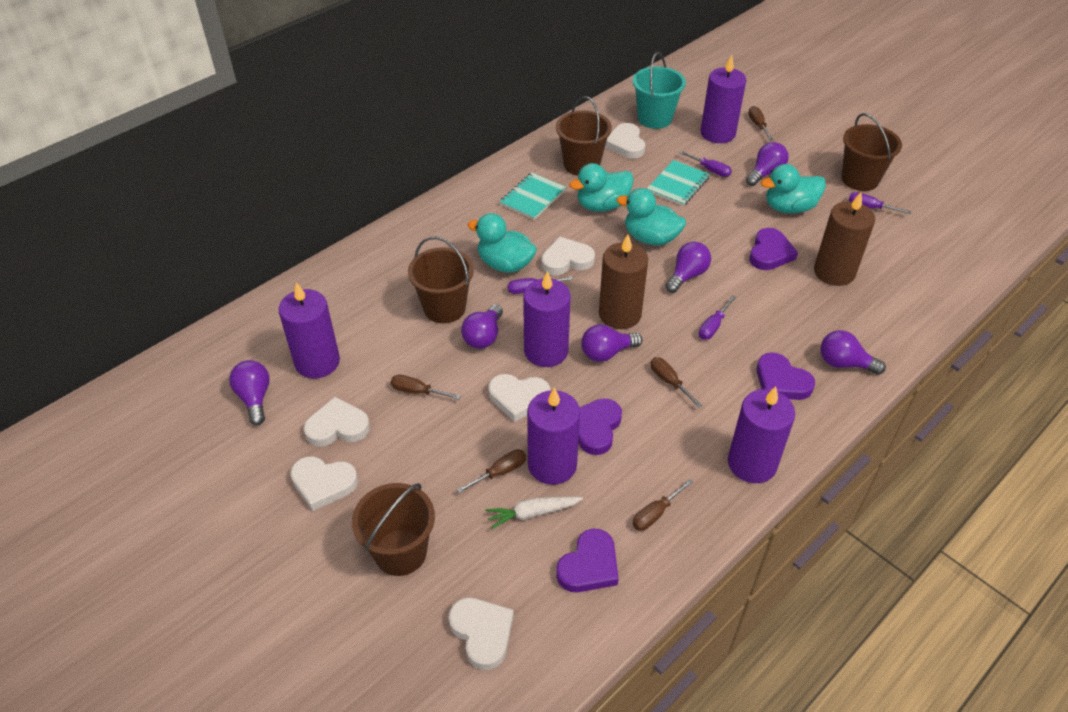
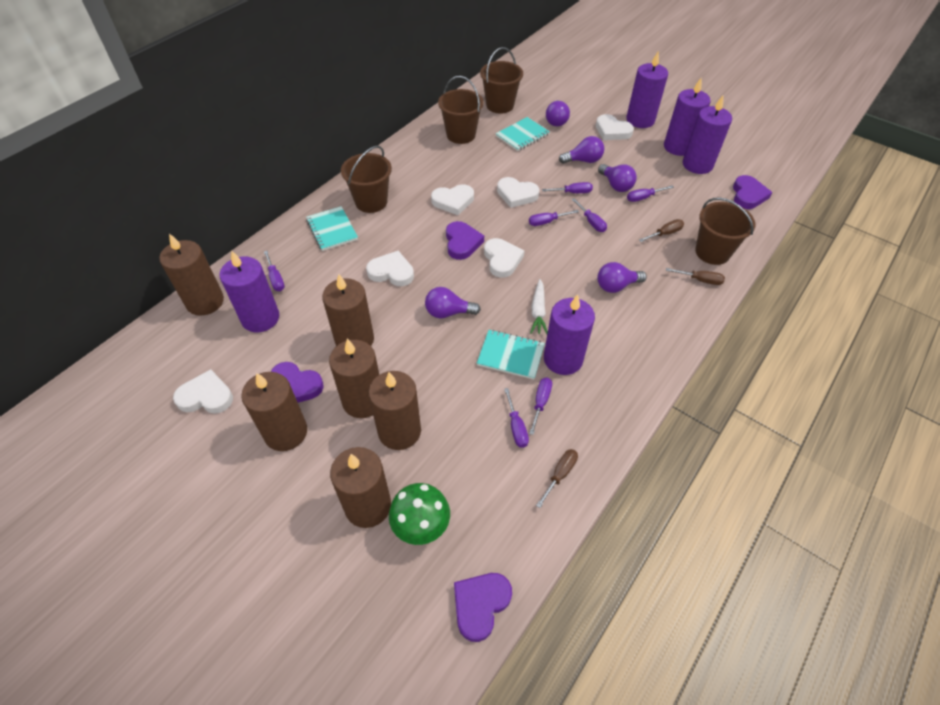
brown candle: [599,234,648,329] [814,192,875,286] = 2 -> [159,233,224,316] [241,372,307,451] [322,274,374,346] [329,339,379,418] [330,447,391,528] [368,371,421,450] = 6
brown screwdriver: [391,375,461,399] [457,449,526,493] [632,479,693,531] [650,357,702,408] [748,106,774,141] = 5 -> [536,449,578,508] [639,219,684,242] [666,268,725,285] = 3
green mushroom: none = 0 -> [389,483,450,545] = 1
purple light bulb: [229,360,270,425] [461,304,503,349] [581,325,643,362] [666,242,711,293] [746,142,788,186] [820,330,886,375] = 6 -> [425,287,481,319] [546,100,570,126] [559,136,604,164] [597,262,647,293] [598,164,637,192] = 5
purple screwdriver: [508,276,573,294] [679,151,732,177] [699,295,736,340] [849,192,911,214] = 4 -> [264,251,285,291] [504,388,529,448] [529,210,579,226] [529,378,552,435] [542,182,593,193] [572,198,607,232] [627,185,674,202] = 7
turquoise bucket: [633,52,686,129] = 1 -> none = 0
turquoise duck: [467,213,537,273] [569,163,634,212] [617,188,686,245] [761,164,826,214] = 4 -> none = 0
turquoise notebook: [499,173,566,220] [647,160,710,206] = 2 -> [306,206,358,251] [477,330,545,380] [496,117,550,151] = 3

